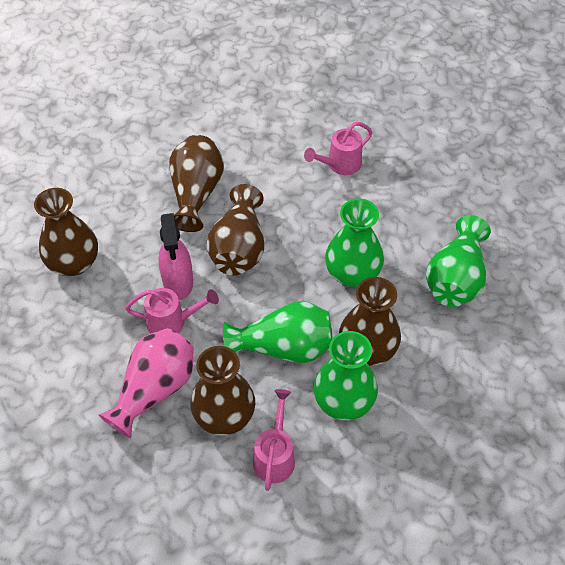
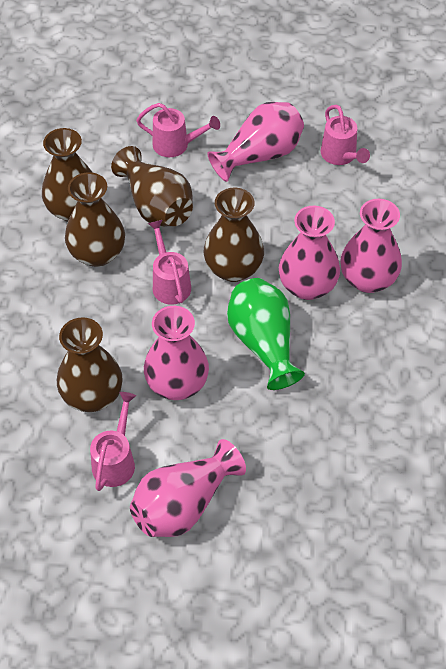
green vase: [223,301,333,363] [313,331,378,420] [325,198,384,287] [426,215,491,307] = 4 -> [227,278,305,390] = 1
pink spray bottle: [159,213,193,300] = 1 -> none = 0
pink vase: [99,328,194,438] = 1 -> [130,439,246,537] [144,306,209,400] [207,102,304,182] [279,206,340,300] [340,199,402,293] = 5
pink watering can: [125,288,219,334] [253,389,295,491] [304,122,373,175] = 3 -> [90,392,136,491] [136,103,220,157] [148,220,191,305] [321,105,370,165] = 4

